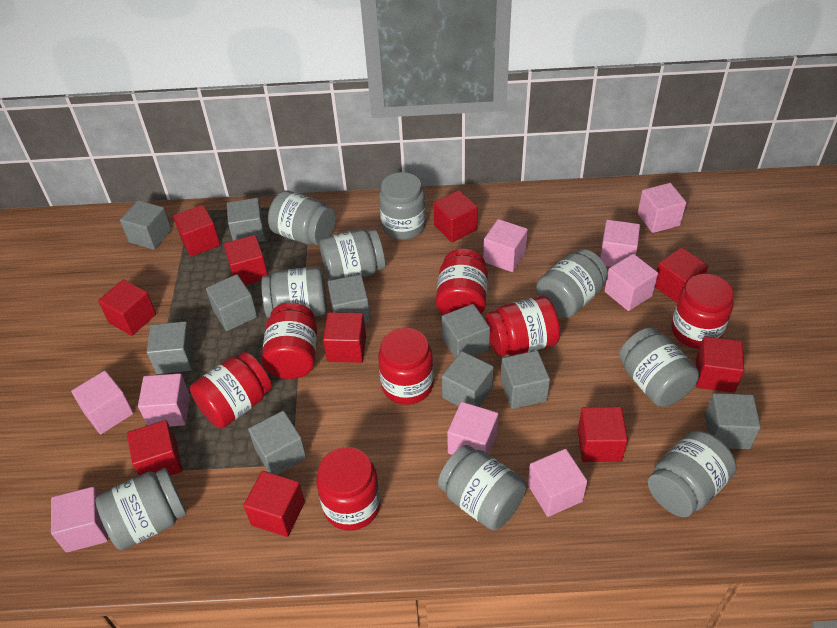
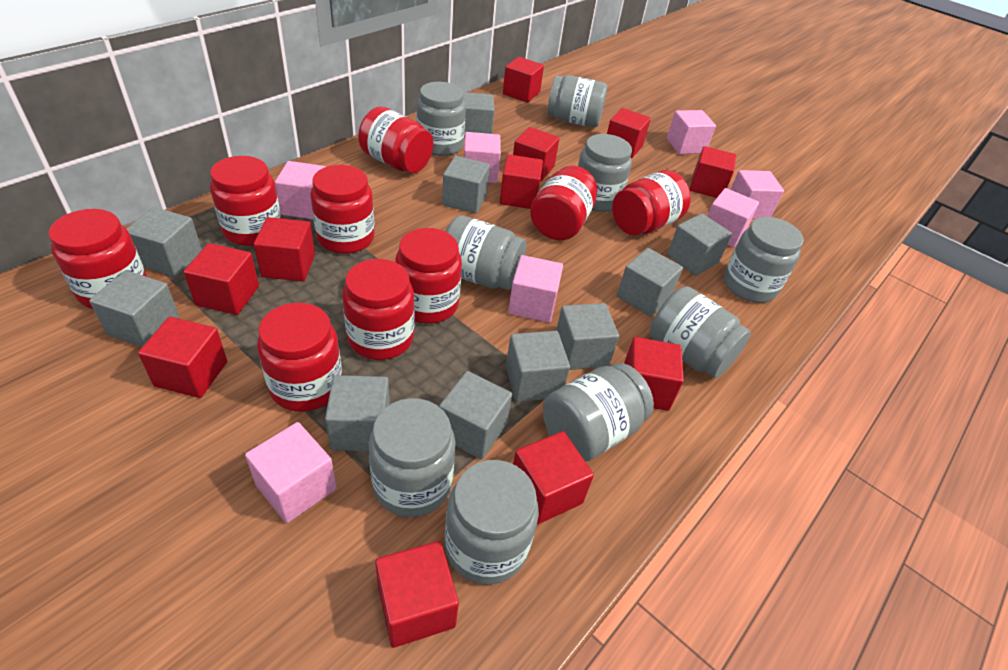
pink cube: [51,487,108,553] [71,371,133,434] [138,373,190,426] [447,402,498,455] [483,219,528,272] [528,449,587,517] [600,220,640,267] [604,254,658,311] [638,183,686,233] = 9 -> [245,422,337,523] [275,161,326,219] [464,132,501,183] [508,255,563,323] [667,110,716,154] [707,188,759,247] [731,170,784,219] = 7
red cube: [98,279,156,336] [127,420,183,476] [173,205,220,257] [224,235,268,285] [243,471,305,537] [323,312,366,363] [433,190,478,242] [578,407,628,462] [655,247,709,303] [696,336,744,393] = 10 -> [138,317,227,398] [184,243,259,315] [254,217,315,281] [375,541,459,648] [500,154,543,209] [503,57,544,102] [513,127,560,181] [513,431,594,524] [607,108,651,158] [624,337,684,411] [689,146,736,198] = 11
red jar: [190,352,272,428] [262,303,317,379] [316,447,381,531] [378,328,434,405] [436,249,488,315] [486,296,560,356] [671,274,734,349] = 7 -> [49,209,147,309] [210,156,281,246] [257,303,342,412] [310,165,375,254] [342,259,414,360] [358,107,433,173] [395,228,462,324] [530,166,597,240] [612,170,691,235] = 9

